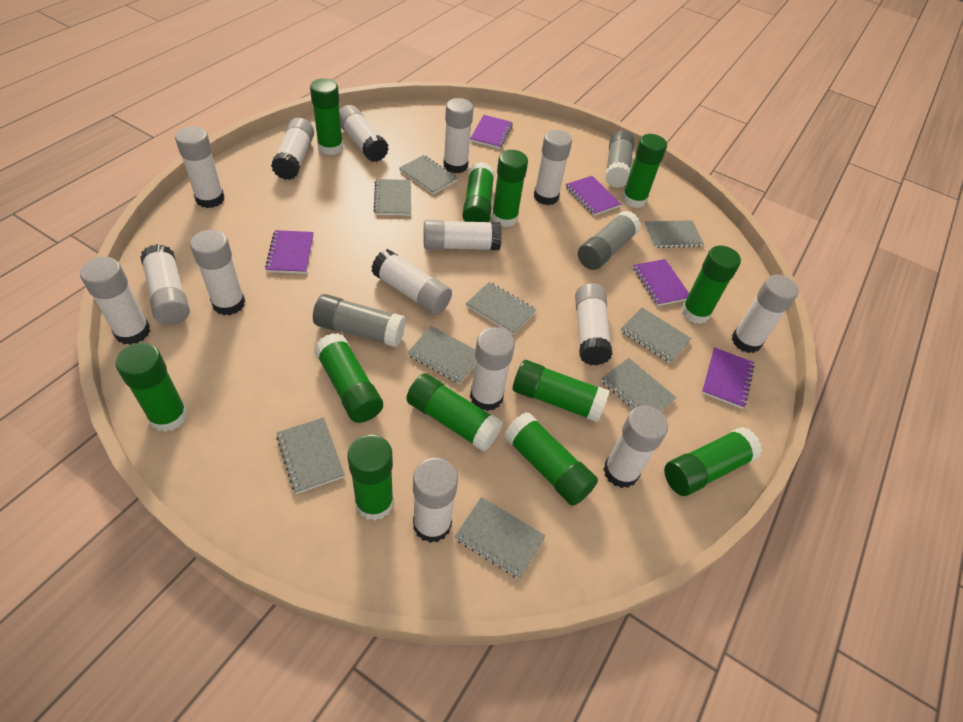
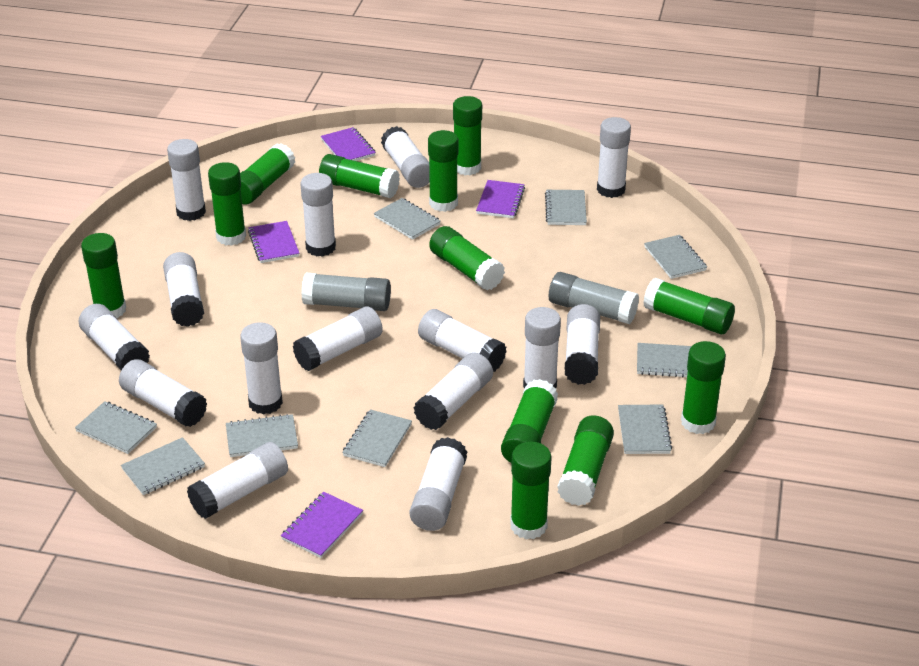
grey glue stick: [313,294,406,347] [578,210,641,270] [605,130,635,188] = 3 -> [301,273,391,311] [549,272,639,324] = 2
purple notebook: [265,230,314,274] [470,115,513,149] [566,176,621,216] [633,259,689,306] [702,347,755,409] = 5 -> [248,221,299,263] [281,492,363,558] [321,127,376,161] [476,180,525,218] = 4

